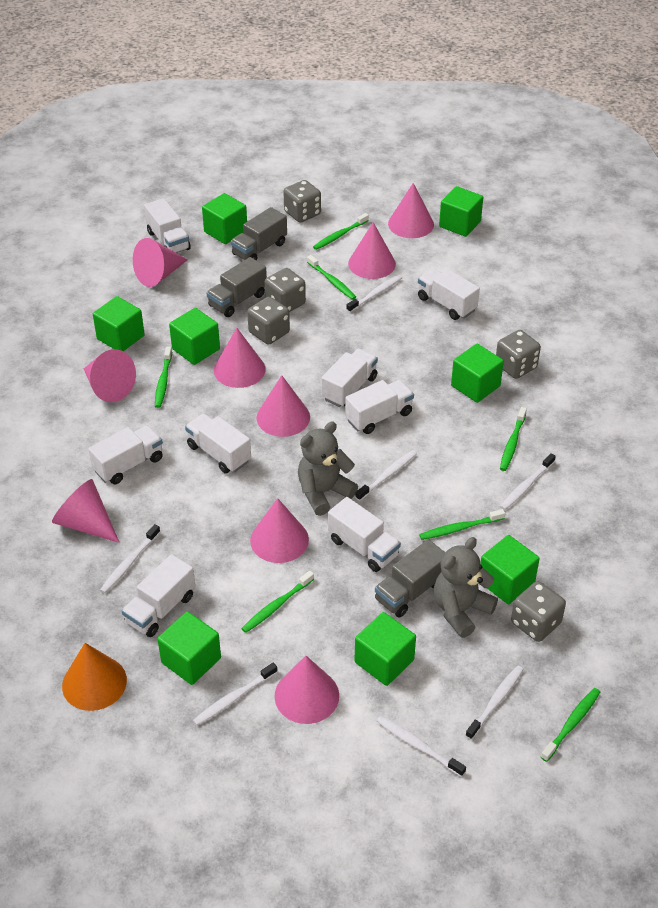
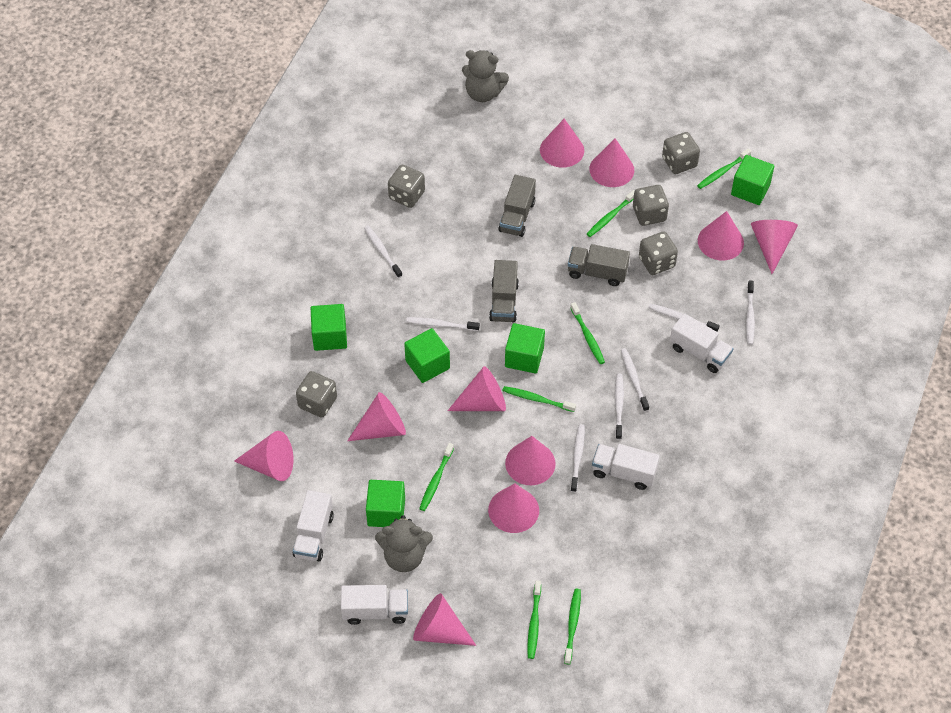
green cube: [93,296,145,351] [157,611,221,685] [169,308,220,365] [202,193,247,244] [355,612,416,686] [439,186,483,237] [451,344,504,403] [480,535,540,604] = 8 -> [311,304,347,351] [366,480,405,527] [404,328,450,383] [505,323,545,373] [731,155,774,205] = 5
orange cone: [62,643,127,711] = 1 -> none = 0
pink cone: [52,479,120,543] [84,349,136,402] [133,238,188,287] [214,328,266,388] [250,498,309,563] [257,375,310,437] [274,656,339,724] [348,222,396,279] [388,183,434,238] = 9 -> [234,431,294,481] [347,392,406,441] [413,593,476,646] [448,366,506,411] [488,483,539,533] [505,436,555,485] [540,119,584,168] [589,138,634,187] [698,211,744,260] [751,220,798,274] = 10
white truck: [88,425,163,484] [122,554,195,637] [144,198,191,253] [185,414,251,474] [322,349,378,407] [328,497,401,572] [345,380,414,434] [418,268,480,320] = 8 -> [293,490,334,561] [341,585,408,625] [592,444,660,490] [670,313,734,373] = 4

